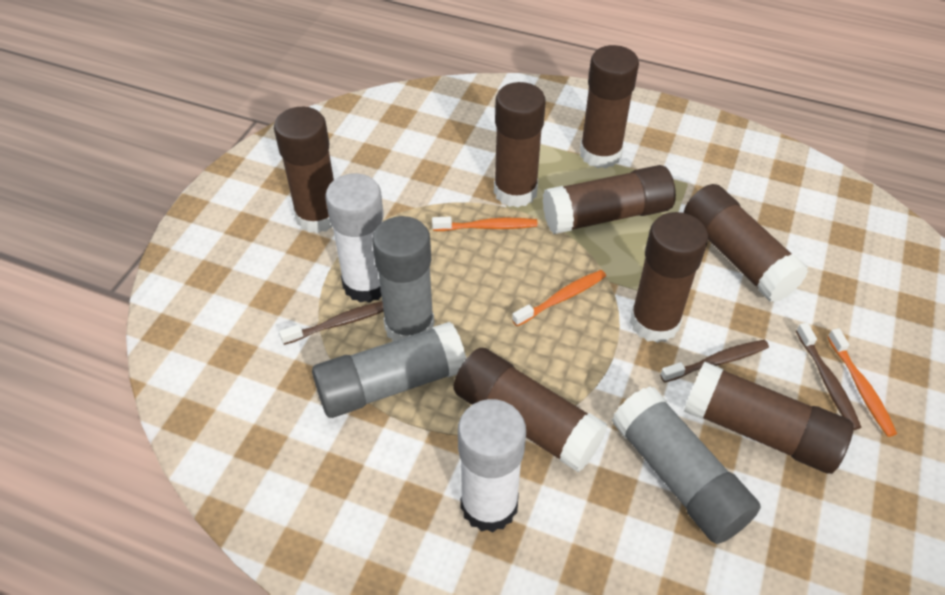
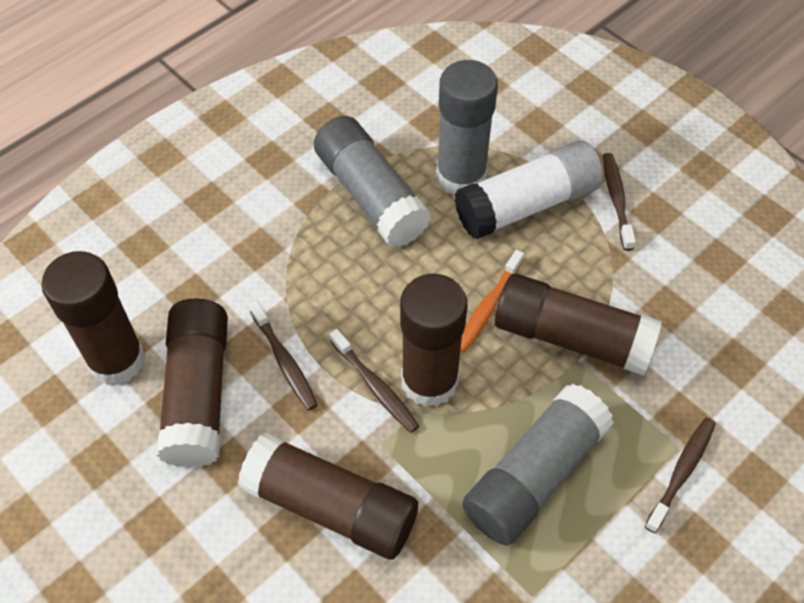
brown glue stick: [274,107,334,233] [453,348,608,473] [494,82,546,208] [542,165,676,234] [580,45,639,168] [630,212,708,343] [684,184,808,303] [684,362,854,474] = 8 -> [41,251,146,385] [156,299,228,468] [238,432,418,560] [400,274,467,407] [494,273,662,375] = 5
brown toothbrush: [279,301,384,345] [660,340,769,383] [796,323,862,430] = 3 -> [249,301,317,411] [329,329,419,433] [603,153,636,251] [645,417,716,533] = 4
orange toothbrush: [432,217,538,231] [512,270,606,326] [828,328,897,437] = 3 -> [460,250,524,353] = 1
white glue stick: [325,173,383,303] [458,399,526,533] = 2 -> [454,141,603,239] = 1

